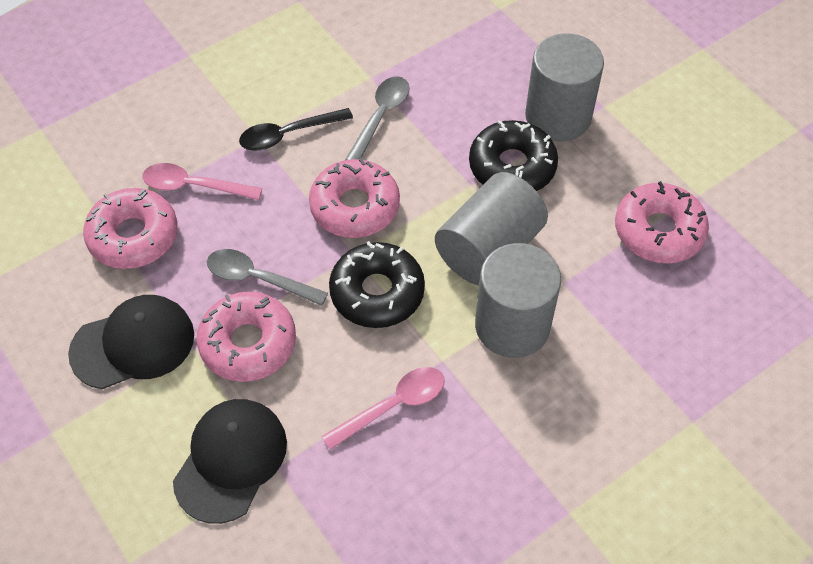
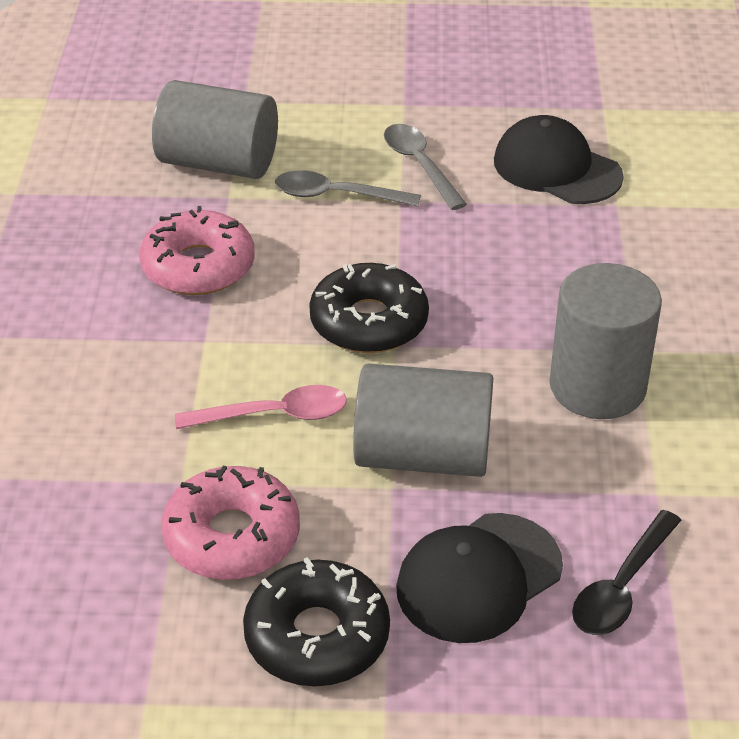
pink donut: [83,188,178,269] [197,291,296,382] [309,158,400,238] [615,181,709,264] = 4 -> [139,206,255,295] [161,466,300,580] = 2
pink spoon: [142,163,262,200] [321,367,445,450] = 2 -> [175,385,347,429] = 1

